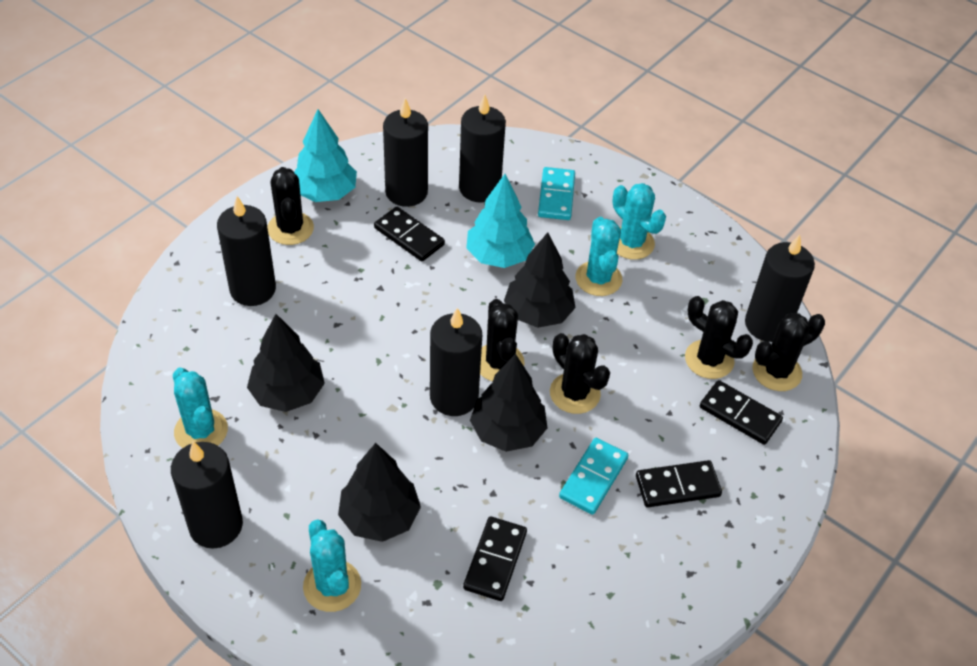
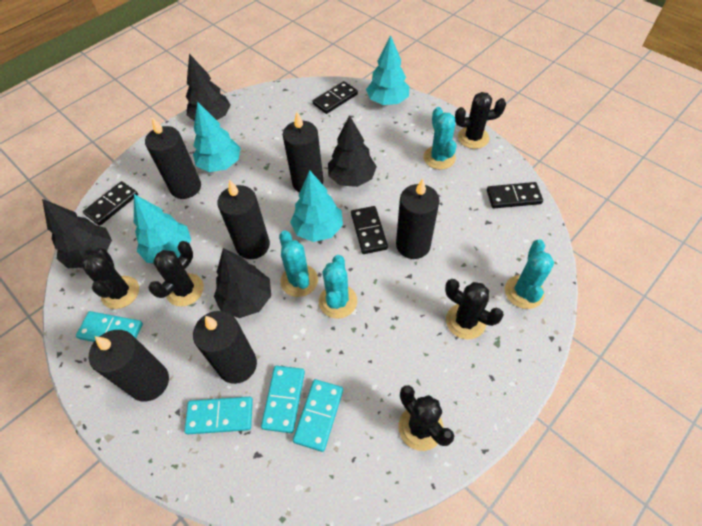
turquoise domino: [538,167,575,220] [559,438,628,515] = 2 -> [76,311,143,342] [184,397,253,434] [261,366,305,433] [293,379,343,452] = 4
turquoise tree: [294,109,357,202] [466,174,535,268] = 2 -> [134,194,191,263] [193,101,240,172] [290,170,343,242] [366,35,410,105] = 4

